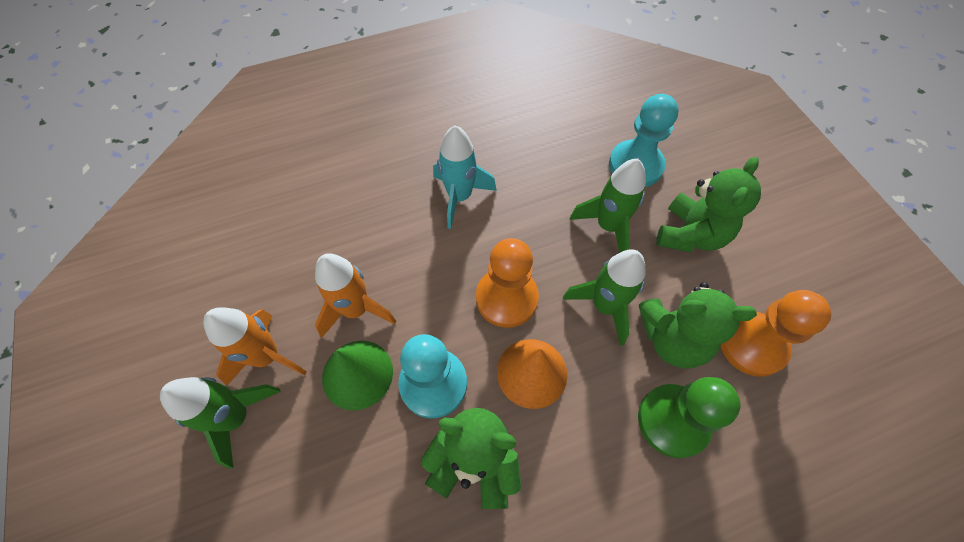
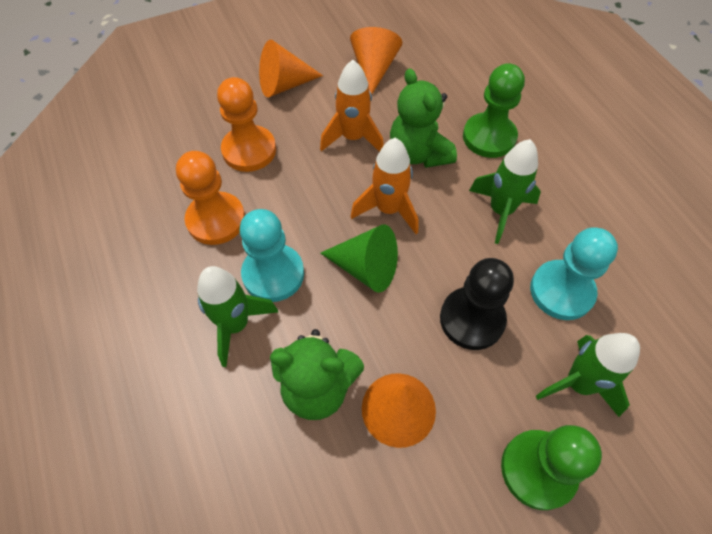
black pawn: none = 0 -> [440,258,514,350] = 1
green pawn: [638,377,741,458] = 1 -> [463,64,525,158] [501,425,602,510] = 2
green teddy bear: [421,408,521,509] [639,282,757,368] [656,157,761,252] = 3 -> [270,329,364,420] [390,68,457,168] = 2
orange cone: [497,339,567,409] = 1 -> [259,40,323,97] [350,27,402,95] [362,373,436,448] = 3
turquoise rocket: [433,125,497,229] = 1 -> none = 0

